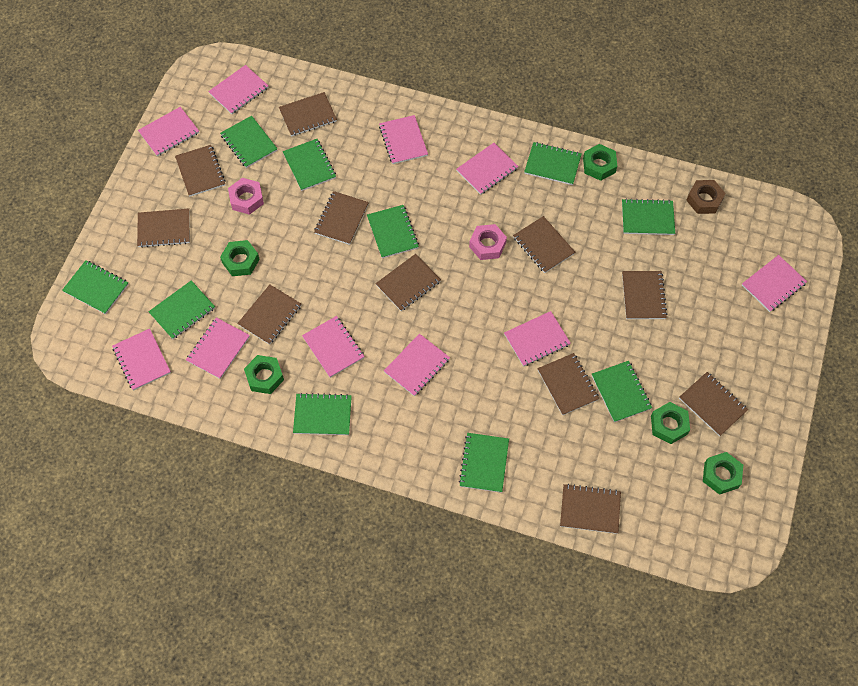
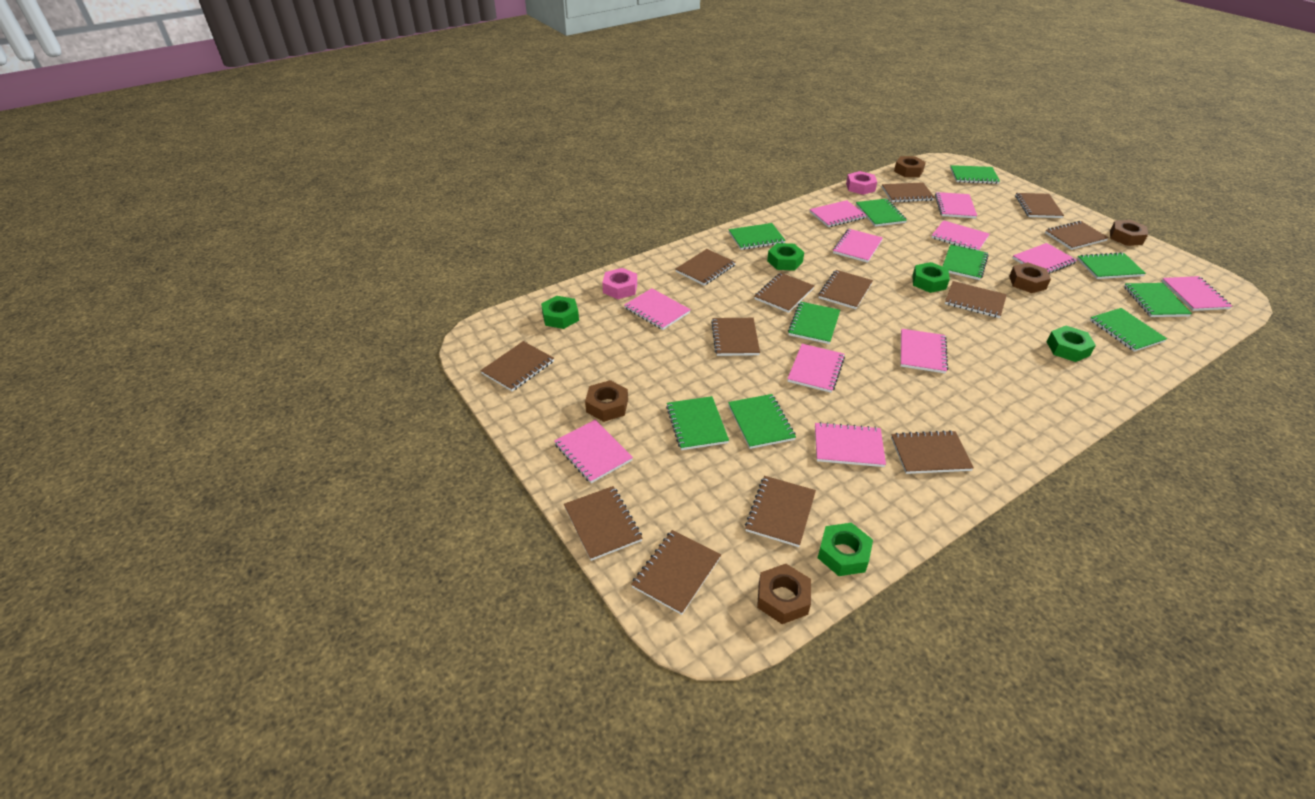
brown notebook: [137,208,190,248] [175,145,226,197] [237,284,301,345] [279,92,337,137] [314,191,369,245] [375,254,441,311] [513,216,575,273] [537,353,599,416] [560,484,621,534] [622,271,668,319] [679,372,748,436] = 11 -> [480,341,554,391] [564,486,642,561] [631,530,721,615] [676,249,736,286] [711,318,760,356] [745,476,816,547] [754,273,815,313] [819,270,873,309] [882,182,935,202] [891,430,974,474] [945,281,1007,318] [1015,193,1064,218] [1045,221,1109,250] = 13
brown nut: [686,180,725,214] = 1 -> [585,380,628,422] [757,564,811,624] [894,156,926,177] [1009,262,1051,293] [1110,220,1148,246] = 5
pink notebook: [112,329,171,391] [138,107,199,157] [186,318,250,379] [208,65,269,114] [302,316,365,378] [379,115,428,164] [384,334,450,396] [456,143,519,195] [504,311,571,367] [742,255,807,312] = 10 -> [554,420,633,483] [624,288,691,330] [788,344,845,393] [810,200,867,227] [815,422,886,467] [833,229,883,263] [900,329,948,373] [931,220,990,251] [935,192,977,218] [1013,243,1077,274] [1162,276,1232,311] = 11

